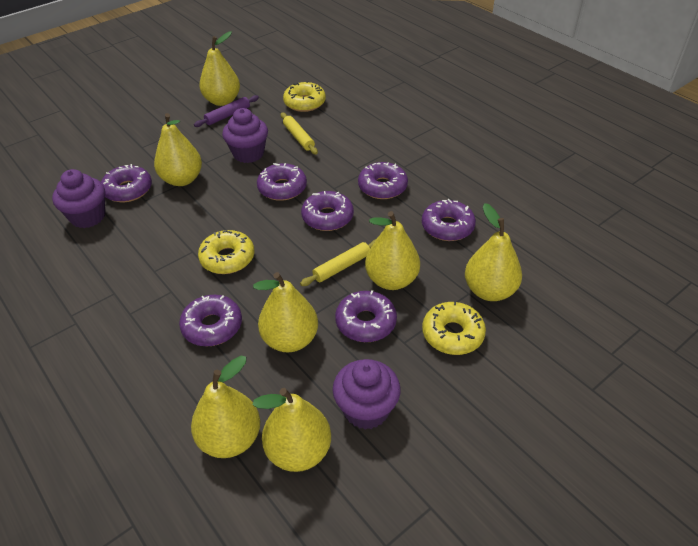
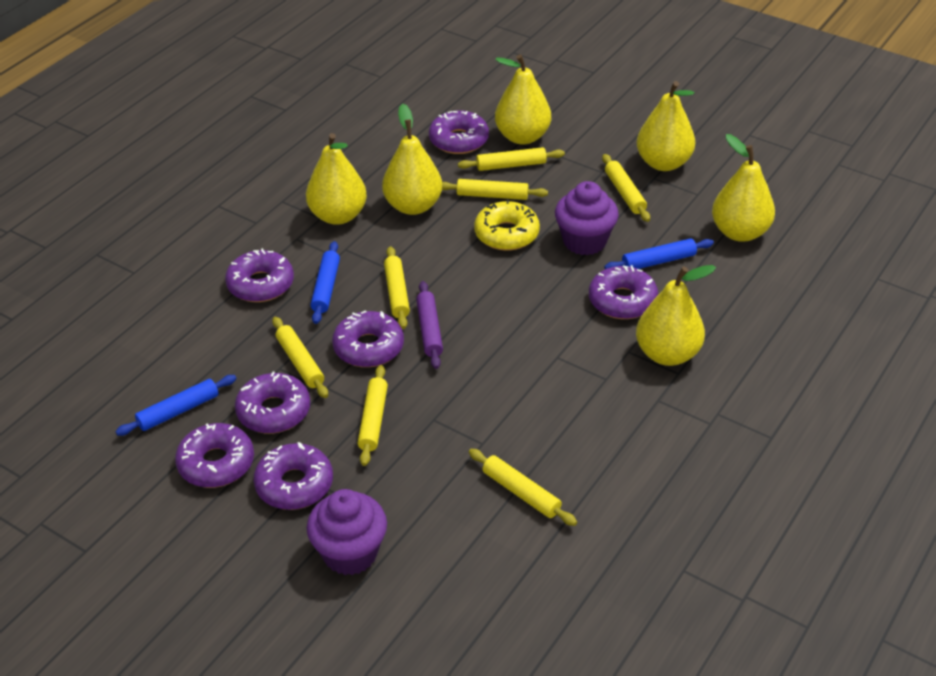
blue rolling pin: none = 0 -> [115,375,237,436] [311,241,340,324] [604,238,714,269] = 3
purple cupcake: [52,169,105,228] [222,108,268,163] [332,359,401,430] = 3 -> [307,489,387,575] [555,181,619,255] = 2
yellow donut: [198,230,254,274] [283,81,326,112] [422,301,486,355] = 3 -> [474,200,540,251] = 1
yellow pear: [154,113,202,186] [191,356,260,458] [199,31,240,106] [253,272,318,352] [253,388,331,472] [365,211,420,290] [465,203,522,301] = 7 -> [306,133,367,225] [382,104,442,215] [495,54,551,144] [636,265,716,366] [637,81,695,171] [712,134,775,242] = 6
yellow rolling pin: [281,112,318,155] [300,239,376,286] = 2 -> [272,317,328,398] [358,365,388,466] [384,246,410,329] [442,179,548,200] [458,147,565,171] [469,449,577,526] [602,154,650,222] = 7

